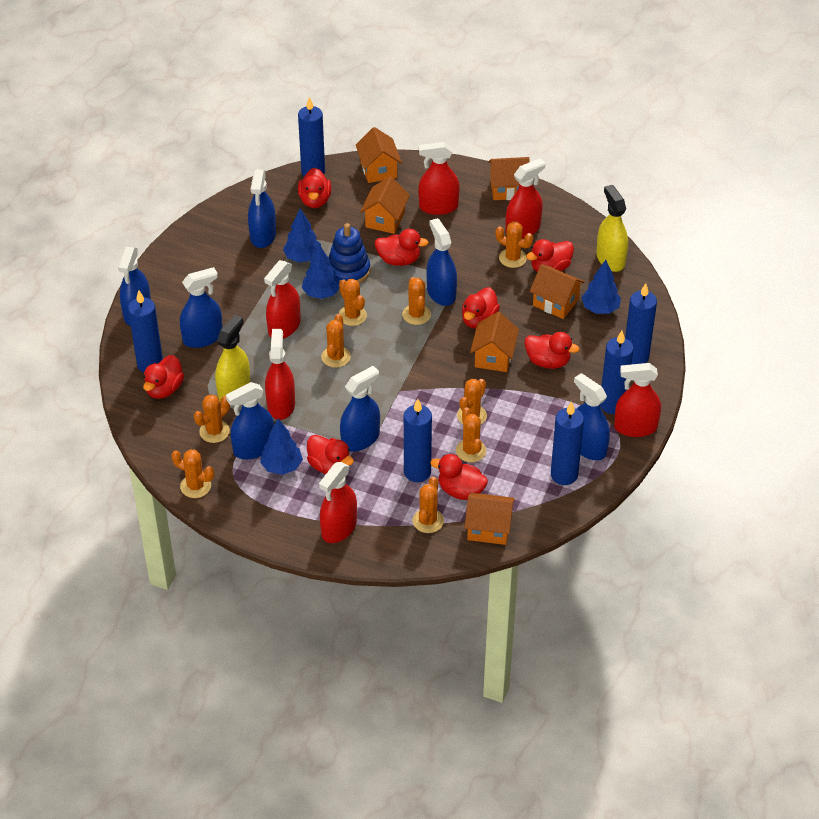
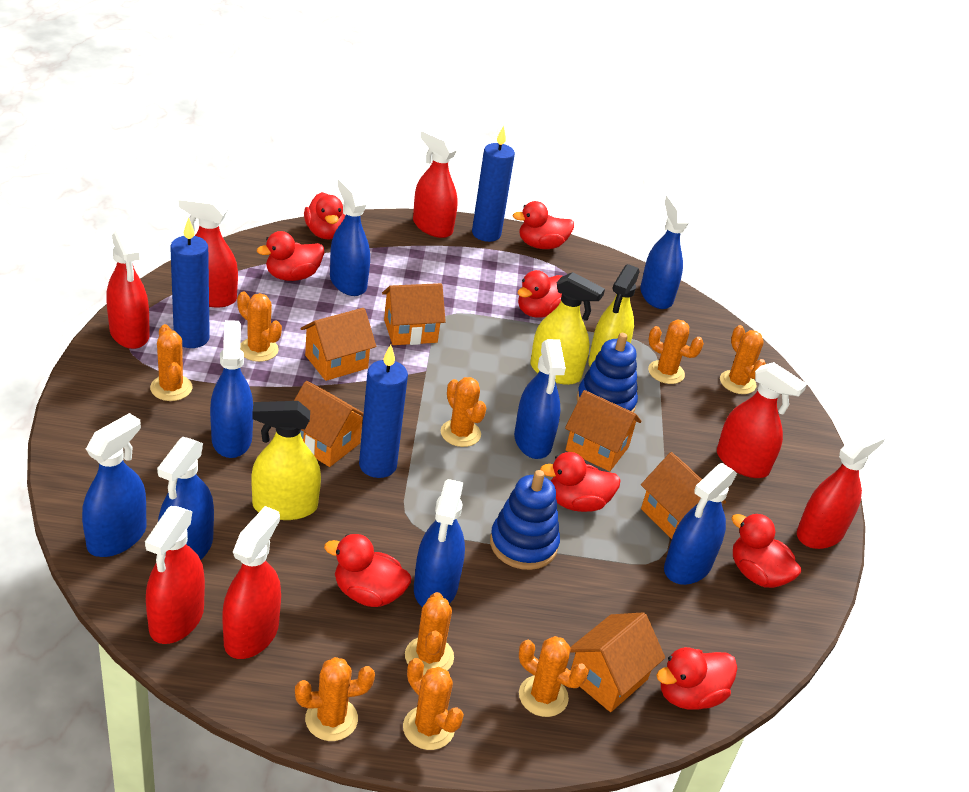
blue candle: [128,291,163,373] [298,97,325,176] [404,399,432,482] [551,401,584,485] [600,331,634,414] [625,283,657,364] = 6 -> [170,218,210,348] [359,345,408,478] [472,126,515,242] = 3
blue spray bottle: [118,247,151,326] [180,267,223,348] [226,382,274,459] [248,169,276,248] [340,366,380,452] [427,218,457,306] [574,373,610,460] = 7 -> [82,413,147,557] [157,437,214,560] [210,320,253,458] [330,177,370,296] [414,479,465,607] [514,339,566,459] [640,195,689,309] [664,463,737,585] = 8
blue stacking toy: [329,223,370,283] = 1 -> [490,470,560,570] [576,333,638,412] = 2
blue tree: [260,418,303,475] [283,209,321,262] [302,244,340,299] [581,260,621,314] = 4 -> none = 0
red spray bottle: [264,260,300,339] [265,329,295,420] [319,462,357,543] [418,142,460,215] [506,158,545,239] [614,363,661,437] = 6 -> [106,228,150,349] [145,506,205,644] [179,194,238,307] [222,506,281,659] [413,128,458,238] [717,362,807,478] [797,427,886,549] = 7
yellow spray bottle: [215,315,250,402] [596,185,628,272] = 2 -> [251,401,321,520] [530,272,605,385] [588,264,640,366] = 3

